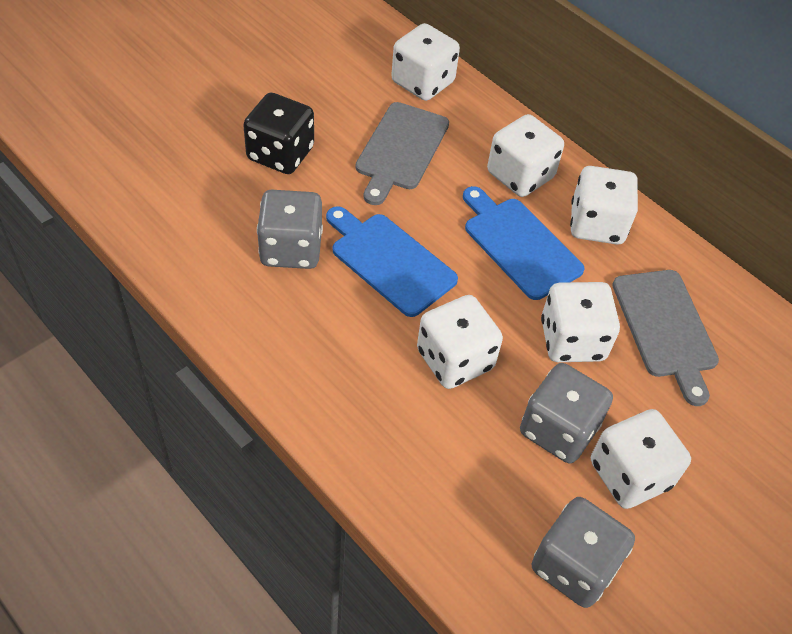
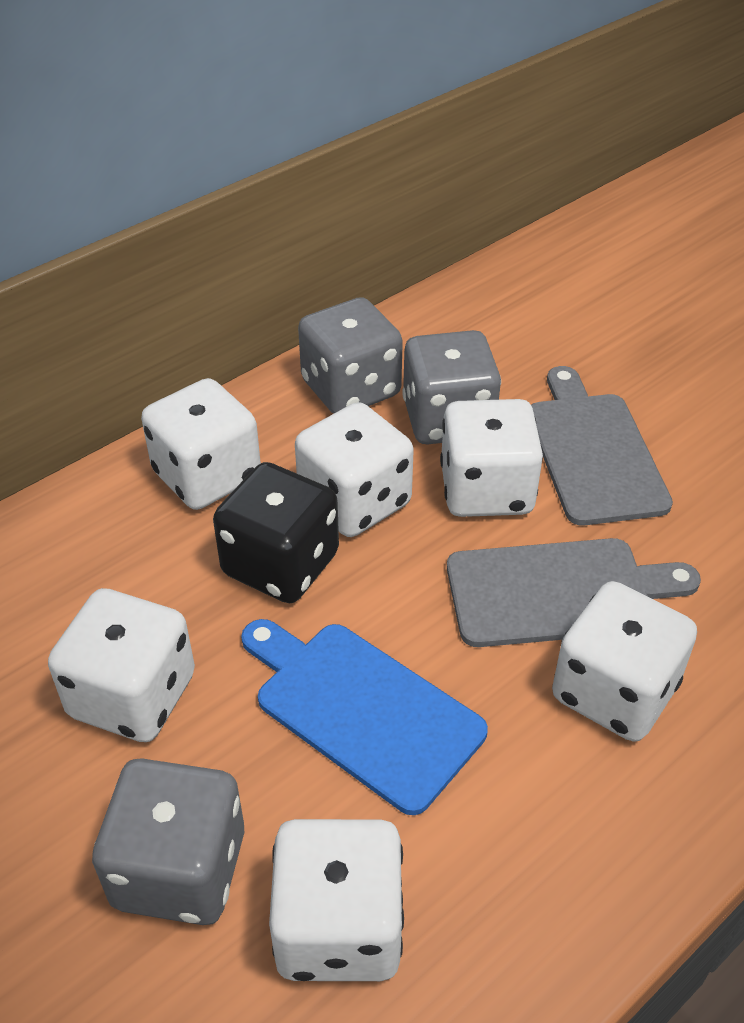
blue cutting board: [326,206,458,317] [463,186,585,300] = 2 -> [241,619,488,815] = 1

